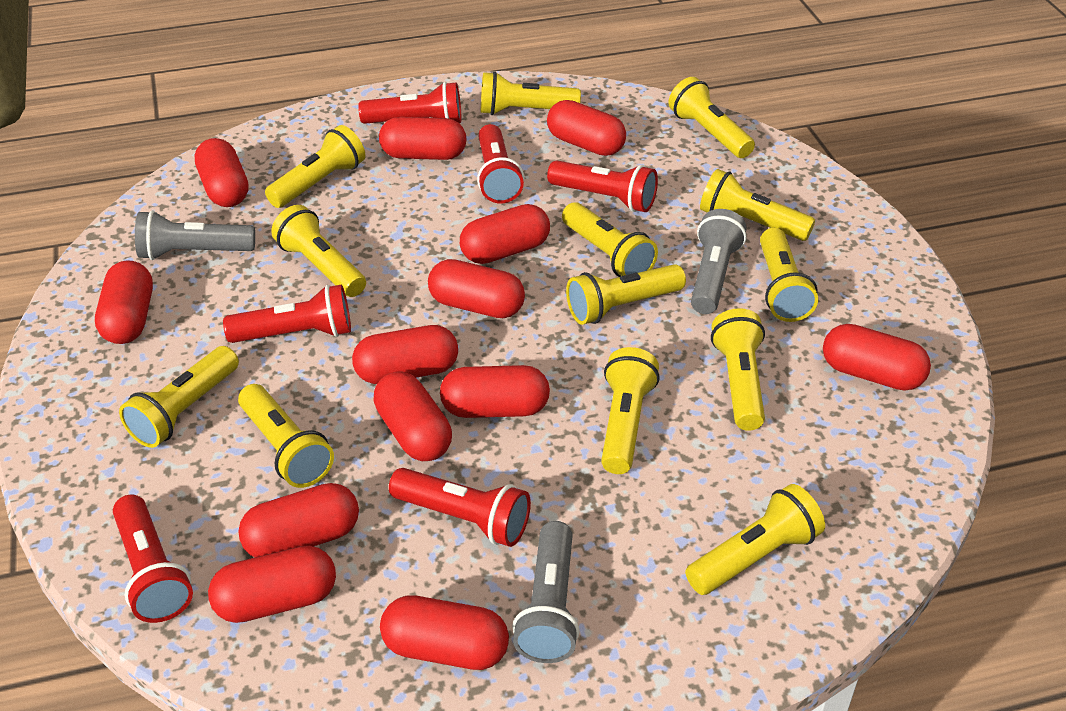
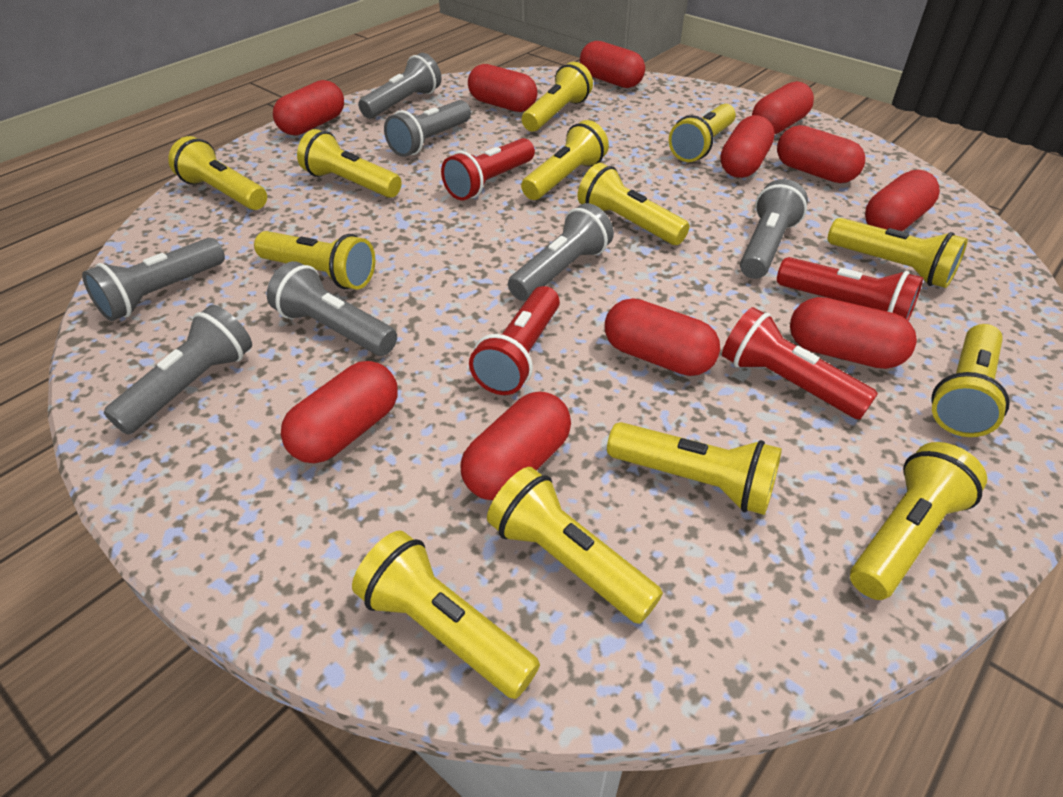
grey flashlight: [135,210,255,260] [512,521,580,663] [691,209,746,314] = 3 -> [82,238,225,321] [104,305,252,434] [267,261,397,356] [358,53,442,119] [384,100,471,157] [508,203,614,301] [740,179,808,279] = 7
red capsule: [95,260,153,344] [195,138,248,207] [208,546,336,623] [238,483,359,557] [352,325,458,384] [373,371,452,461] [379,117,467,160] [380,595,509,670] [428,259,525,318] [440,365,550,418] [460,204,550,264] [547,100,626,156] [823,324,931,391] = 13 -> [273,80,344,135] [281,361,398,463] [460,391,571,500] [468,64,538,112] [580,41,645,88] [605,298,720,376] [720,115,774,178] [752,81,814,134] [777,125,865,183] [790,297,917,369] [865,170,940,231] = 11
red flashlight: [113,494,193,623] [223,284,351,343] [358,82,461,124] [389,468,531,547] [477,124,524,203] [547,160,658,212] = 6 -> [441,138,535,200] [469,286,560,395] [722,307,878,419] [777,257,923,321] = 4

